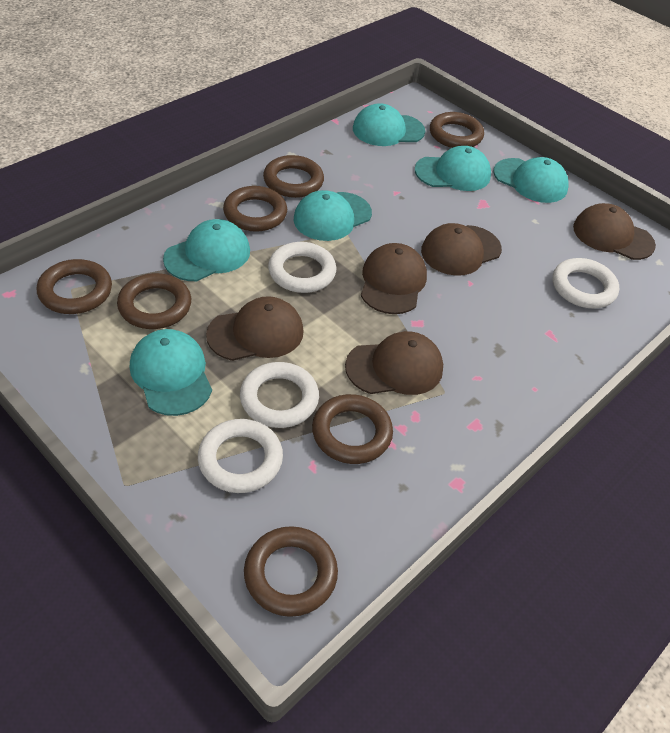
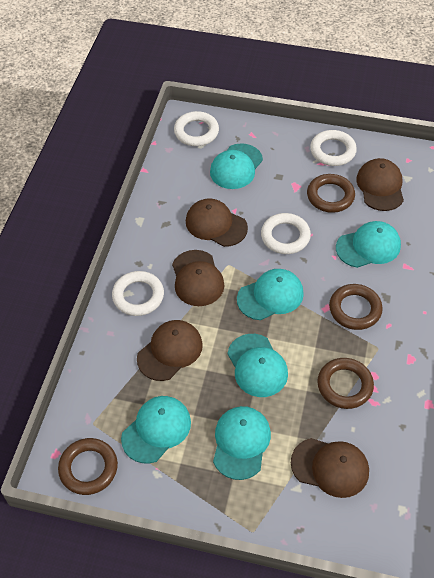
brown ring: [37,259,112,314] [117,273,191,329] [223,186,287,232] [244,526,338,617] [263,155,324,198] [312,394,393,464] [430,112,484,148] = 7 -> [58,438,118,495] [307,174,355,213] [317,358,374,409] [329,284,383,330] = 4

